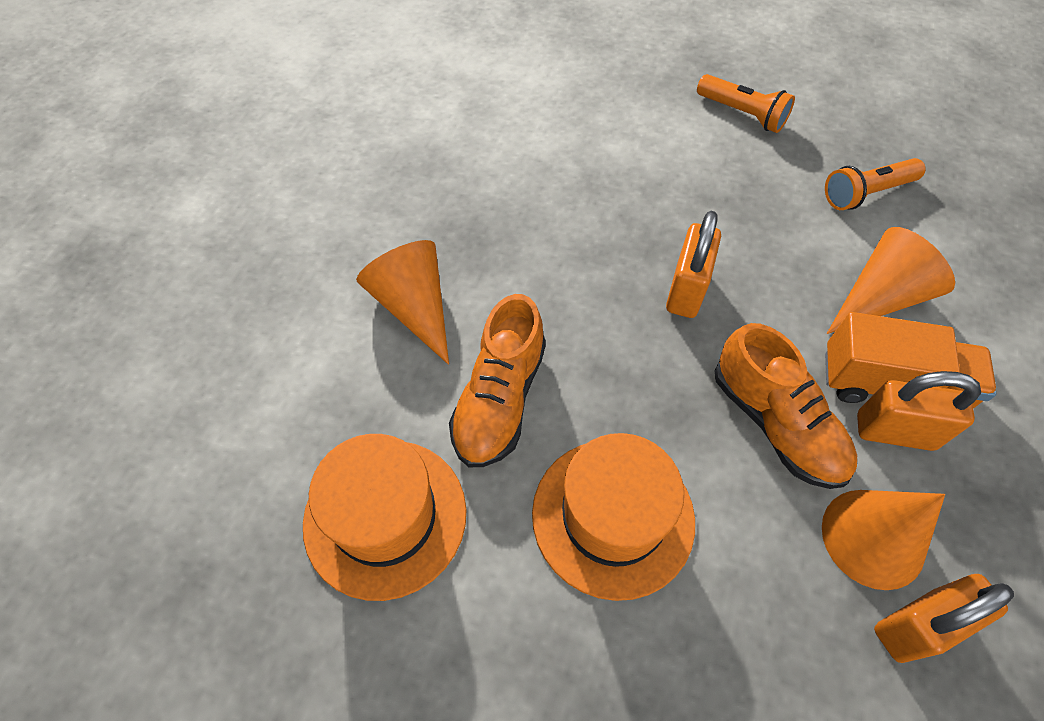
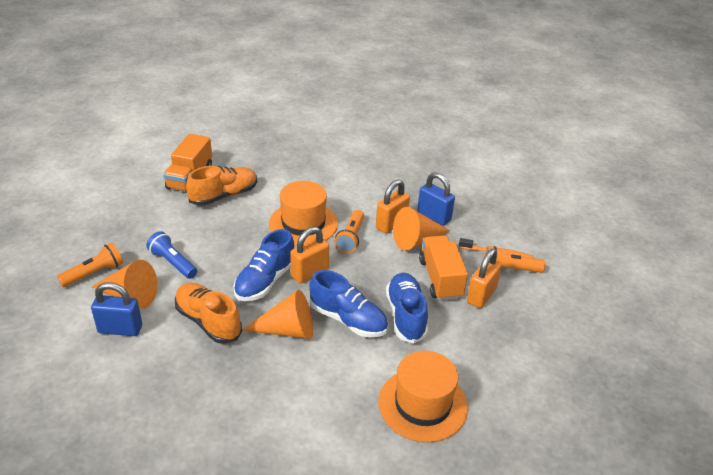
blue flashlight: none = 0 -> [146,231,197,279] = 1
blue padlock: none = 0 -> [91,282,142,336] [417,172,455,225] = 2
blue shoe: none = 0 -> [233,229,294,301] [309,270,388,337] [386,273,428,344] = 3
orange flashlight: [697,74,795,133] [825,158,926,210] = 2 -> [57,243,123,287] [335,210,364,253] [484,246,546,273] = 3
orange toothbrush: none = 0 -> [459,238,534,258] = 1
orange truck: [825,312,997,408] = 1 -> [164,134,212,192] [419,236,468,300] = 2

